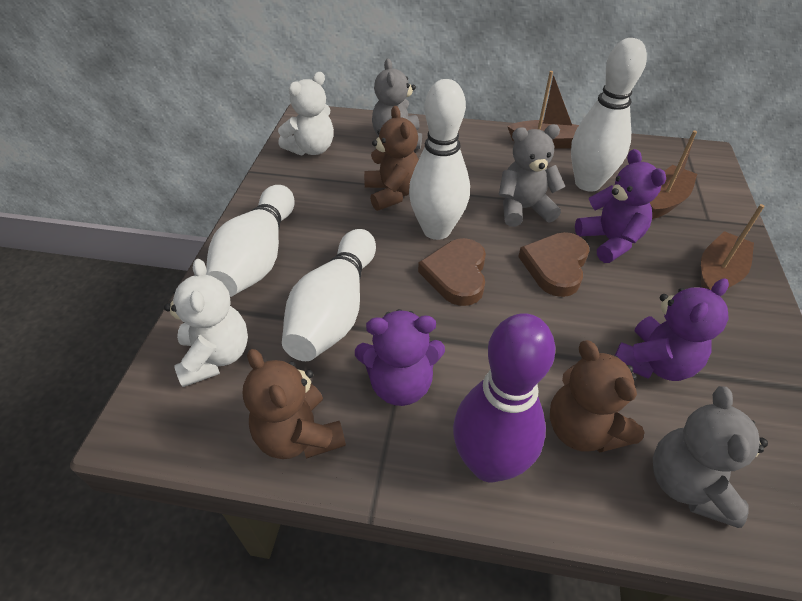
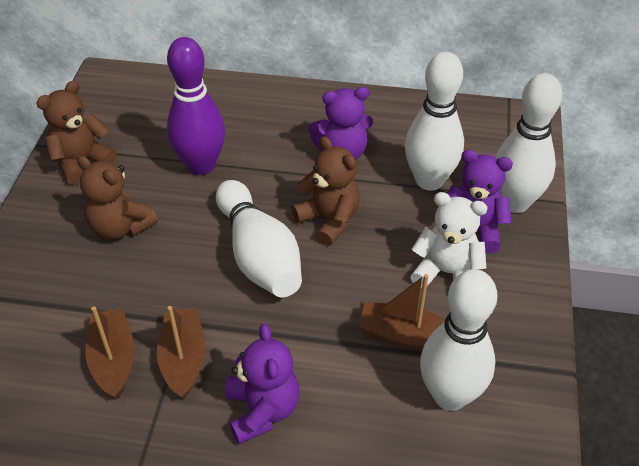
brown heart: [418,238,486,306] [518,232,589,297] = 2 -> none = 0
grey teddy bear: [372,58,422,149] [499,124,566,227] [653,386,768,528] = 3 -> none = 0
white teddy bear: [164,259,248,387] [278,72,334,156] = 2 -> [410,192,488,288] = 1

